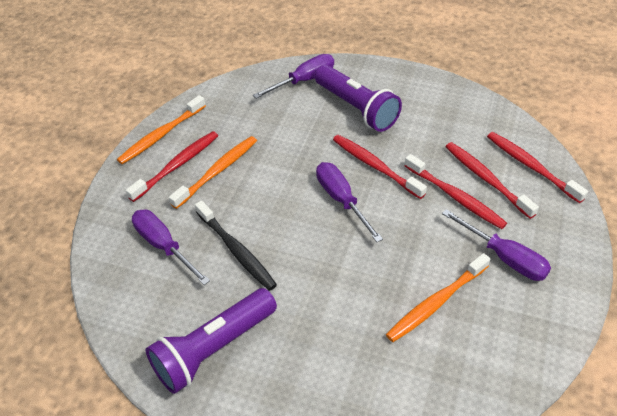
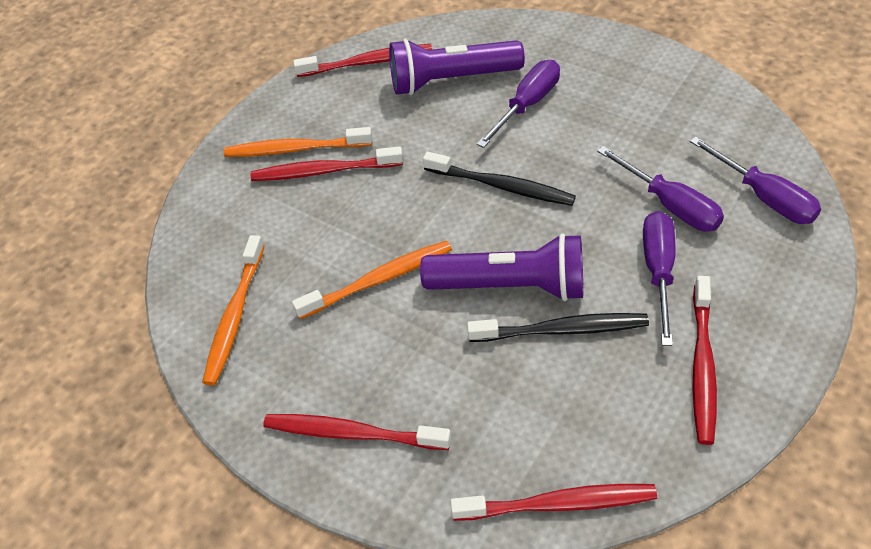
black toothbrush: [195,200,277,291] = 1 -> [423,152,576,206] [467,313,649,342] = 2

